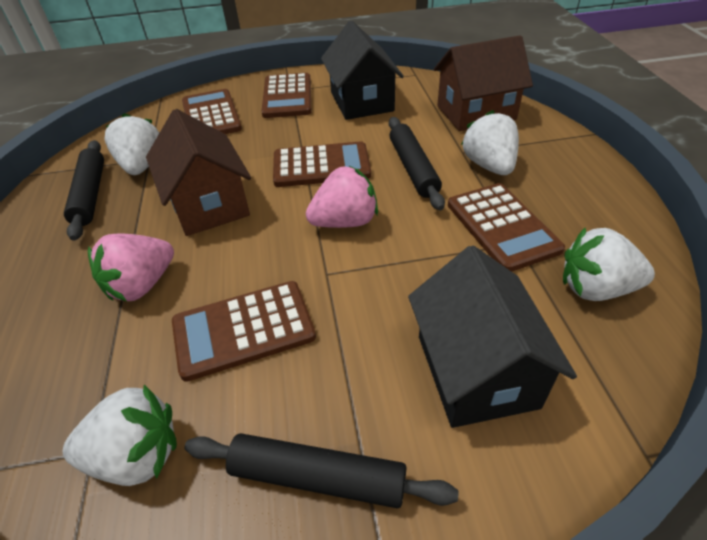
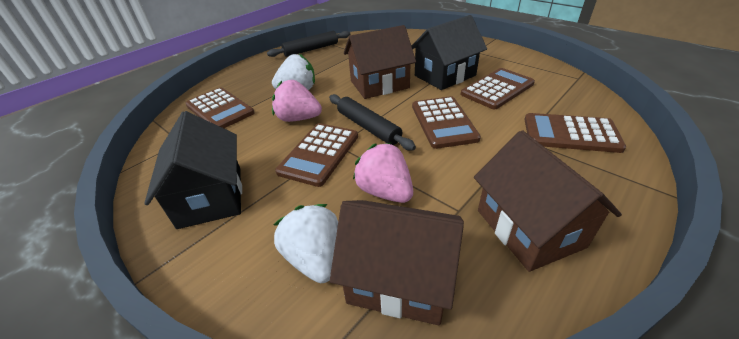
black rolling pin: [64,140,104,241] [184,433,459,508] [389,117,445,210] = 3 -> [267,31,350,57] [329,94,416,151] = 2
brown house: [146,109,251,236] [434,35,533,131] = 2 -> [330,200,464,325] [344,25,416,99] [474,130,622,272] = 3
white strawberry: [63,385,177,486] [105,113,159,175] [461,110,519,175] [563,228,655,301] = 4 -> [272,54,315,90] [273,204,338,283] = 2

